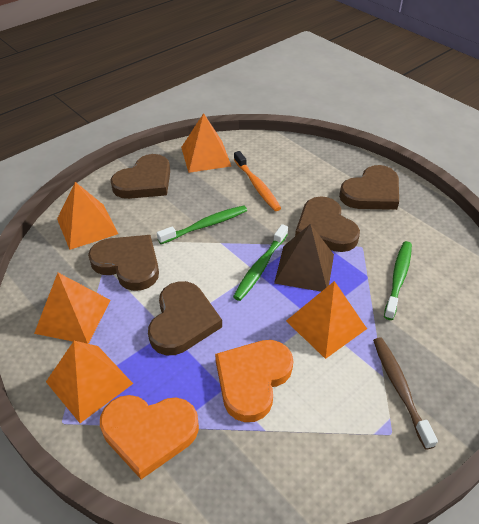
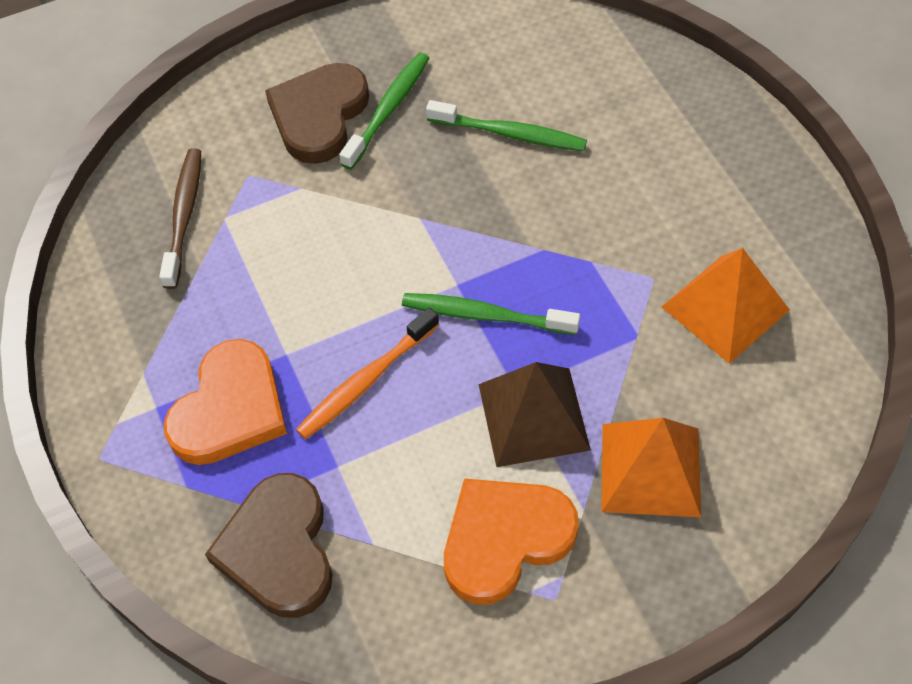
brown heart: [88,235,159,291] [110,154,170,199] [148,281,222,355] [295,196,360,252] [339,165,399,210] = 5 -> [205,473,332,618] [265,63,369,164] = 2
orange pyramid: [34,273,110,344] [46,341,133,423] [57,182,118,250] [181,113,231,173] [286,281,367,359] = 5 -> [602,418,701,517] [662,248,790,364] = 2

